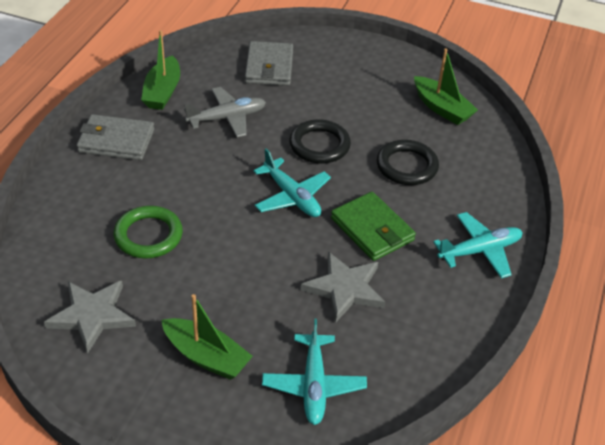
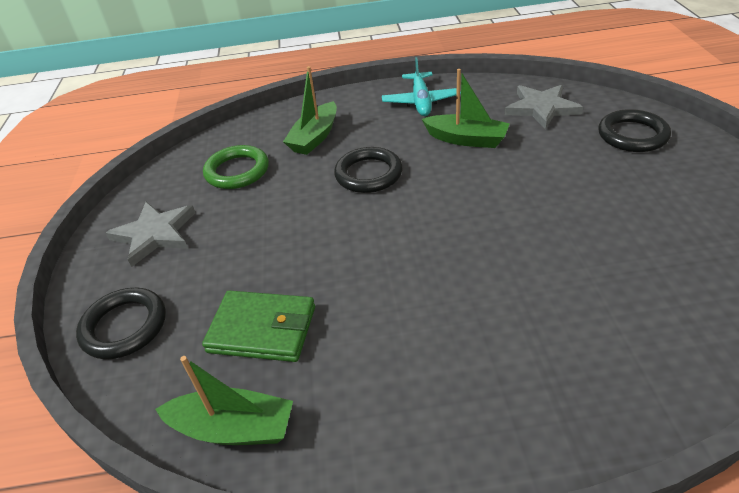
black ring: [289,119,351,163] [377,140,439,185] = 2 -> [76,287,166,359] [334,147,403,193] [598,109,671,152] = 3
grey plane: [184,87,266,137] = 1 -> none = 0
grey wallet: [77,114,154,160] [245,41,293,86] = 2 -> none = 0
turquoise plane: [253,148,331,217] [262,319,367,425] [433,212,523,278] = 3 -> [382,57,461,116] = 1

